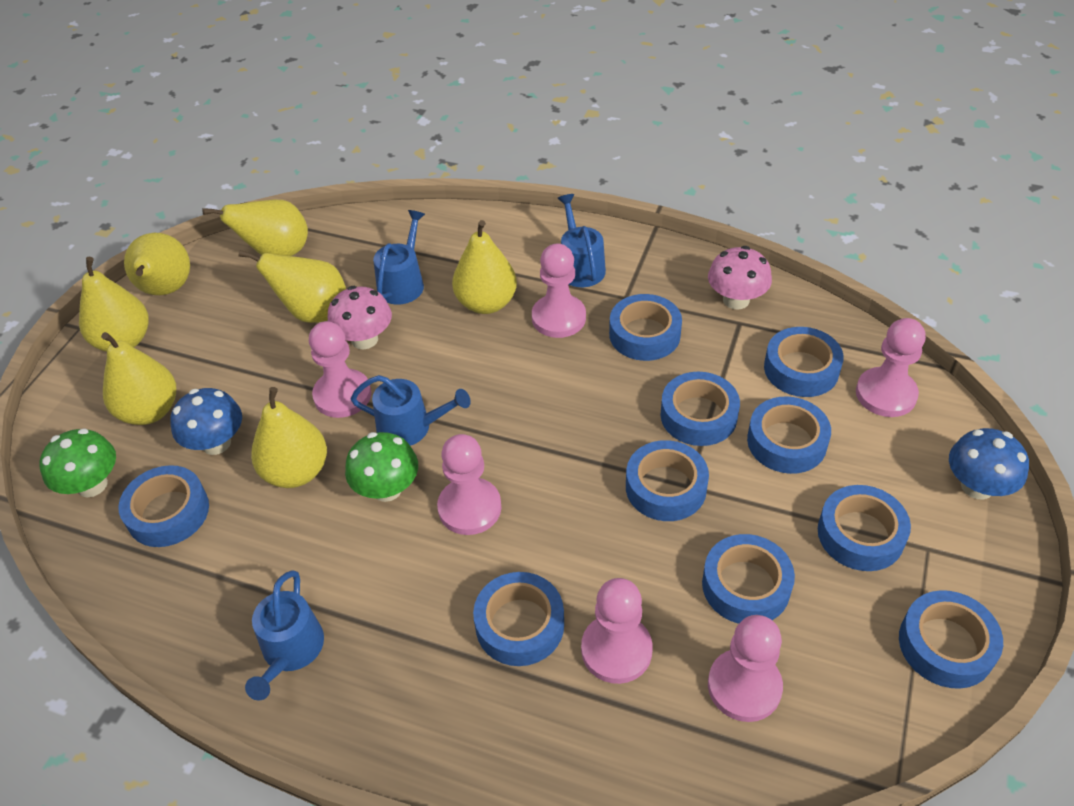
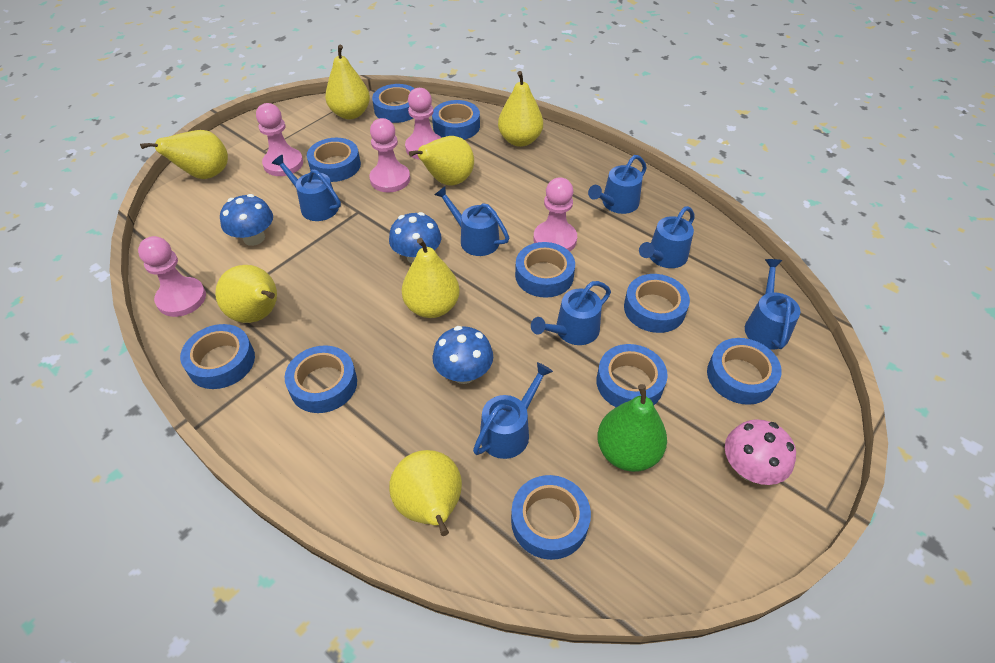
blue mushroom: [170,388,242,455] [949,428,1029,500] = 2 -> [220,194,273,246] [389,212,441,263] [433,326,493,384] = 3
blue watering can: [245,570,324,701] [350,375,471,446] [373,210,425,305] [557,194,606,287] = 4 -> [272,155,341,221] [434,186,509,256] [473,362,553,459] [531,281,611,345] [588,155,647,214] [639,206,695,268] [745,259,801,349] = 7
green mushroom: [39,429,116,497] [345,432,418,502] = 2 -> none = 0
green pear: none = 0 -> [597,384,667,472] = 1
pink mushroom: [328,286,392,349] [708,246,772,309] = 2 -> [725,419,796,485] = 1
pink pawn: [309,321,371,418] [437,434,501,535] [532,243,586,338] [581,578,653,684] [708,615,783,722] [856,318,926,417] = 6 -> [138,236,206,317] [256,103,303,176] [369,118,410,192] [405,88,441,160] [534,177,577,251] = 5

